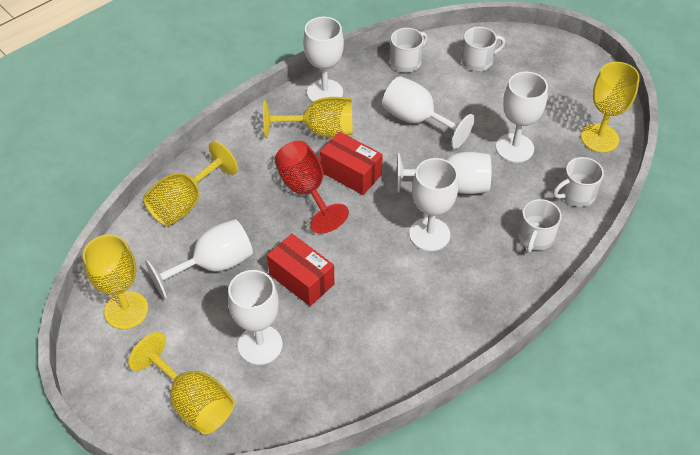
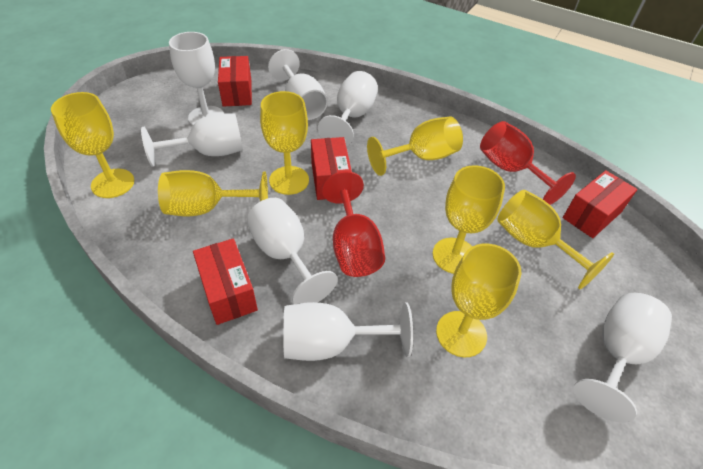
red box: [267,234,335,306] [320,132,383,195] = 2 -> [193,238,258,325] [218,56,252,107] [311,137,352,200] [563,170,637,238] = 4
red goblet: [275,141,349,234] = 1 -> [322,171,385,277] [480,121,576,205] = 2
white mug: [390,28,427,72] [461,27,505,71] [518,199,562,253] [553,157,604,207] = 4 -> none = 0
yellow goblet: [83,234,148,329] [128,332,235,435] [143,141,238,226] [263,97,353,138] [581,62,640,152] = 5 -> [51,92,134,198] [158,170,268,216] [260,91,309,195] [367,116,463,176] [433,165,505,274] [436,243,522,357] [497,190,614,289] = 7

